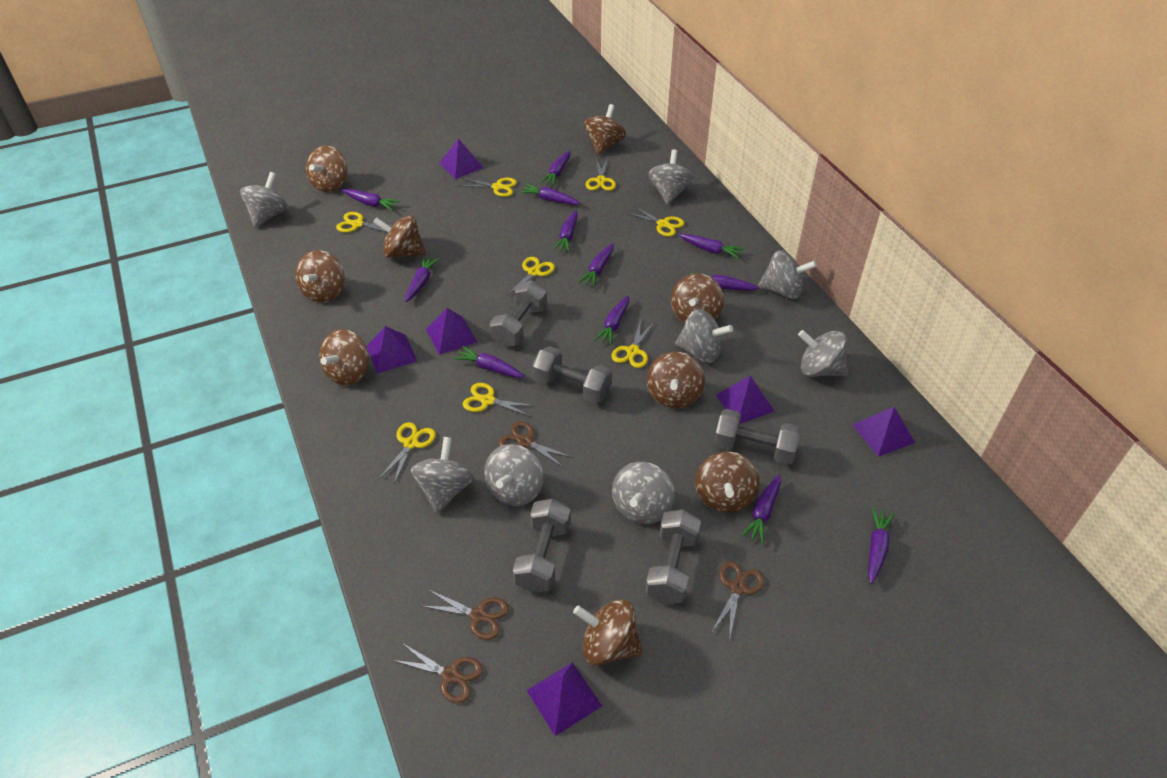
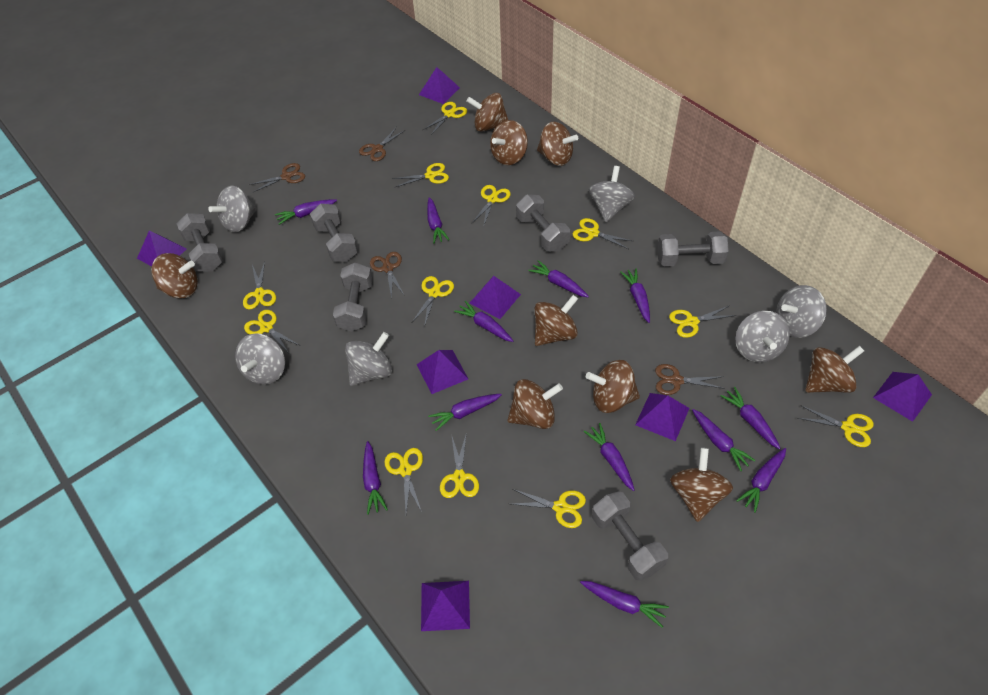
grey dumbbell: [490,281,547,347] [513,499,571,593] [532,346,612,403] [645,509,701,604] [714,409,801,465] = 5 -> [177,213,223,271] [310,204,358,262] [333,262,373,332] [516,194,570,251] [592,491,668,581] [657,231,729,267] = 6
grey spinning top: [240,172,288,227] [411,437,474,514] [484,444,543,506] [612,462,675,524] [648,149,694,205] [675,309,733,363] [758,250,817,299] [798,330,848,377] = 8 -> [208,186,257,232] [235,333,285,385] [345,332,392,386] [589,166,635,222] [735,311,790,363] [776,285,827,338] = 6
purple pyramid: [366,326,417,373] [426,308,477,355] [439,139,484,179] [526,662,602,736] [716,376,775,424] [853,407,915,457] = 6 -> [137,231,186,266] [416,350,468,394] [419,67,460,104] [421,581,470,631] [469,276,521,319] [635,393,689,441] [873,372,932,422] = 7
yellow scissors: [336,212,392,233] [379,422,436,484] [462,178,517,197] [463,383,536,417] [507,257,555,295] [586,158,616,191] [612,319,654,368] [626,206,684,237] = 8 -> [243,261,276,310] [244,310,299,353] [384,448,423,513] [393,163,449,187] [412,276,454,327] [423,102,467,135] [440,432,479,498] [472,185,511,227] [512,489,586,528] [573,218,632,249] [669,306,736,338] [798,405,874,447] = 12

